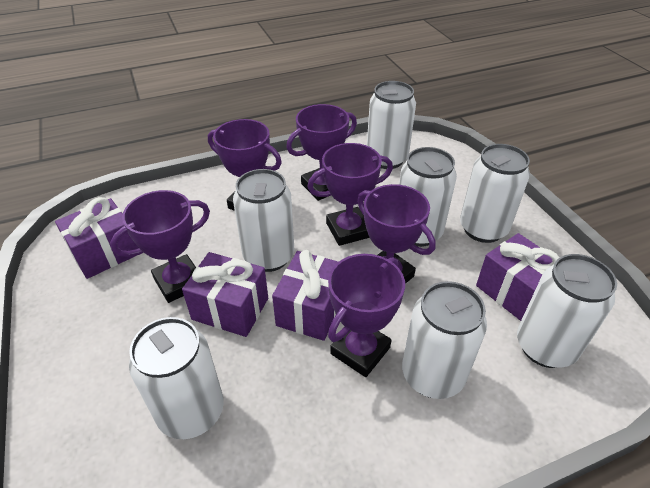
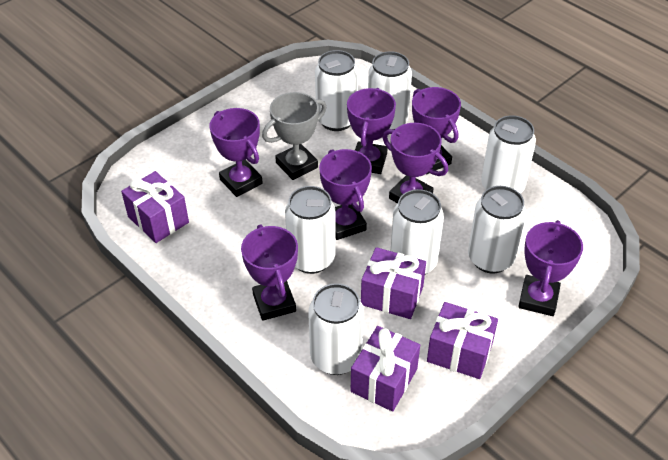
grey trophy: none = 0 -> [262,92,327,180] = 1
purple trophy: [110,190,210,303] [208,119,282,211] [286,104,357,201] [307,143,393,246] [328,254,405,377] [357,184,436,284] = 6 -> [210,108,263,197] [241,224,298,321] [319,149,372,240] [347,88,396,174] [383,123,448,203] [412,87,461,175] [518,220,583,316] = 7

